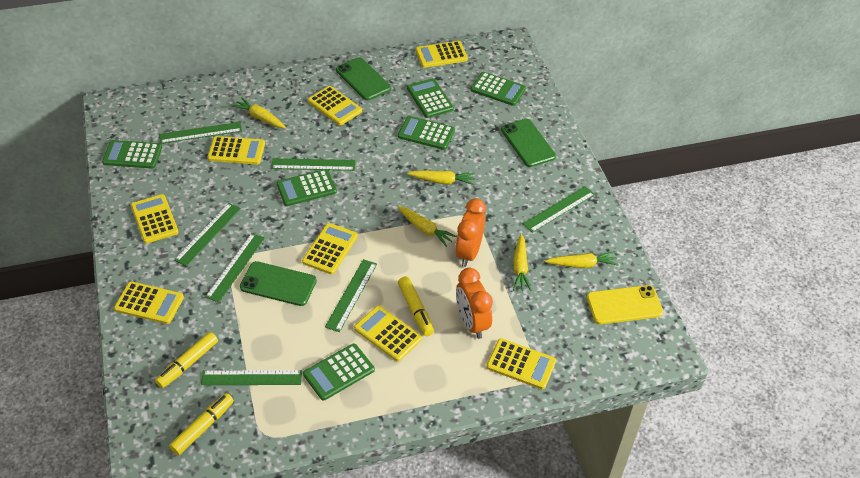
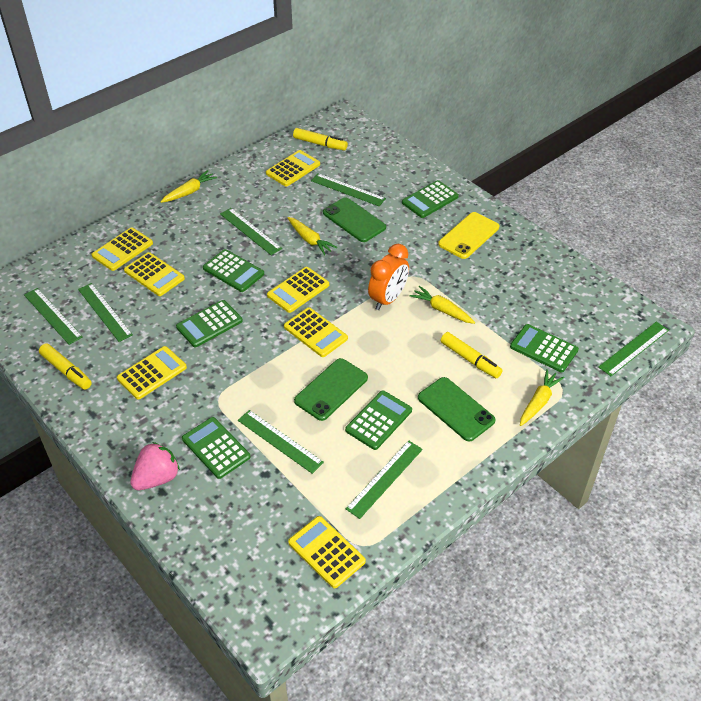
orange clock: [455,198,486,267] [456,268,493,339] = 2 -> [368,244,409,310] = 1
pink strawberry: none = 0 -> [130,442,180,490] = 1
yellow calculator: [114,281,184,324] [131,194,179,243] [207,136,265,165] [302,223,358,274] [308,86,362,125] [354,305,422,361] [415,41,468,68] [487,338,556,389] = 8 -> [92,227,153,271] [117,346,187,399] [124,252,185,296] [266,150,320,187] [267,267,329,313] [284,307,348,357] [288,516,366,588] = 7
yellow carrot: [231,97,286,128] [397,206,457,247] [407,171,475,185] [513,234,532,291] [545,251,619,268] = 5 -> [161,170,217,203] [287,217,337,256] [409,286,475,324] [520,369,564,426] = 4

